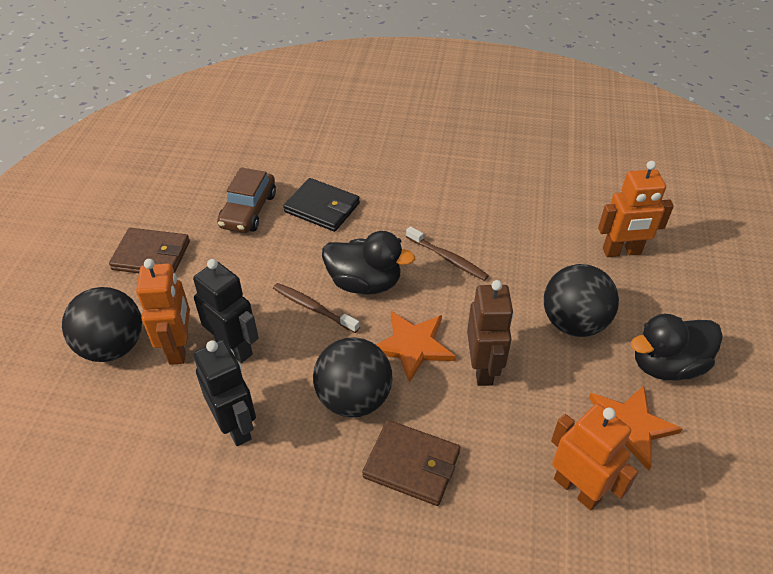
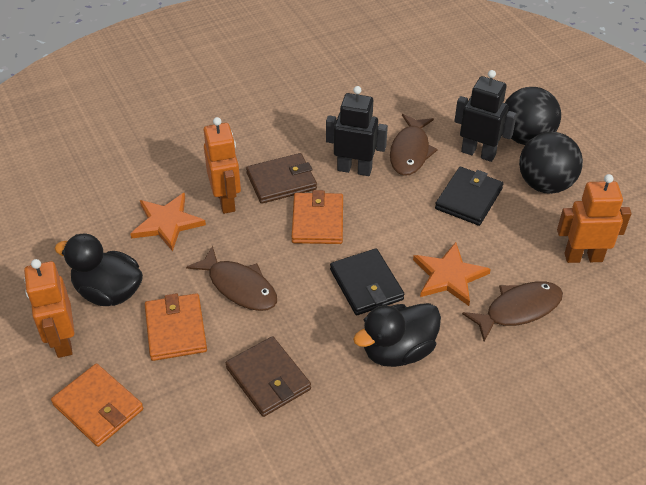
black ball: [62,287,142,362] [313,337,393,418] [544,264,619,337] = 3 -> [505,87,561,145] [519,132,583,194] = 2
black wallet: [283,178,360,232] = 1 -> [330,248,405,315] [435,167,503,226] = 2
brown car: [217,167,276,233] = 1 -> none = 0
brown fish: none = 0 -> [186,246,277,311] [390,114,438,176] [462,281,563,341] = 3
brown robot: [467,280,514,386] = 1 -> none = 0
brown toothbrush: [273,283,360,333] [406,226,489,281] = 2 -> none = 0
orange wallet: none = 0 -> [51,364,143,447] [145,293,207,361] [292,190,343,244] = 3

